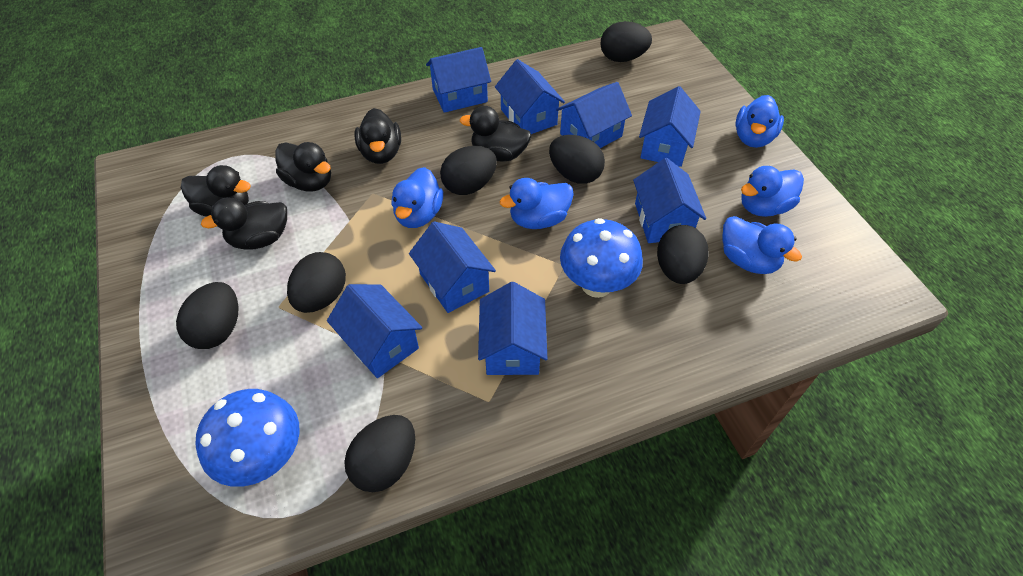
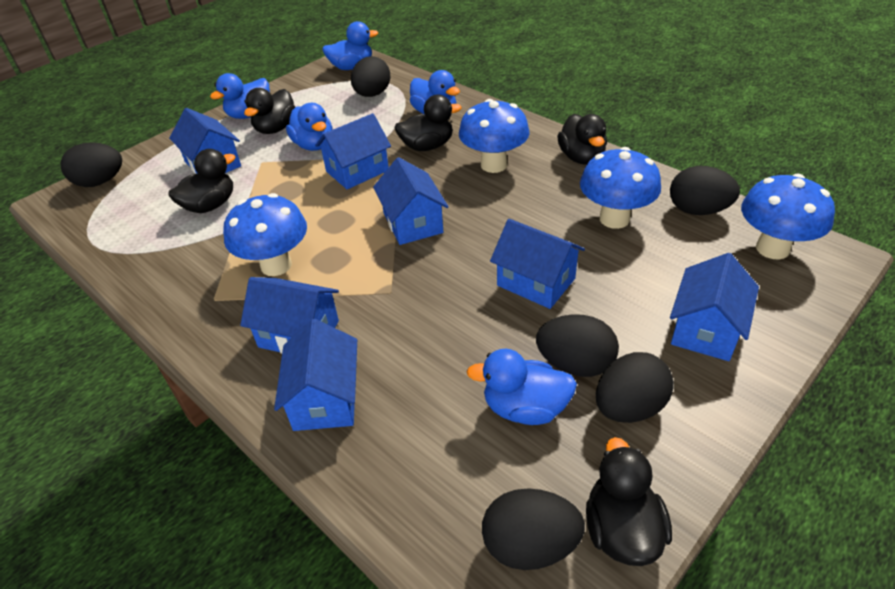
black egg: [176,282,239,349] [287,252,346,313] [344,415,415,492] [440,146,497,195] [549,135,605,184] [600,21,652,62] [657,225,709,284] = 7 -> [61,142,122,187] [351,56,391,97] [482,488,585,570] [536,314,619,377] [596,352,674,423] [670,166,740,215] = 6
blue house: [327,284,422,378] [409,221,496,313] [426,47,491,113] [478,282,548,375] [495,59,565,134] [556,82,632,148] [633,158,706,243] [639,86,701,167] = 8 -> [169,108,241,174] [240,277,339,354] [274,319,357,431] [315,113,391,189] [373,157,449,245] [490,219,585,309] [670,253,759,361] = 7
blue mushroom: [196,389,300,487] [560,218,643,298] = 2 -> [223,193,307,276] [459,99,530,173] [580,147,661,229] [741,174,835,259] = 4

